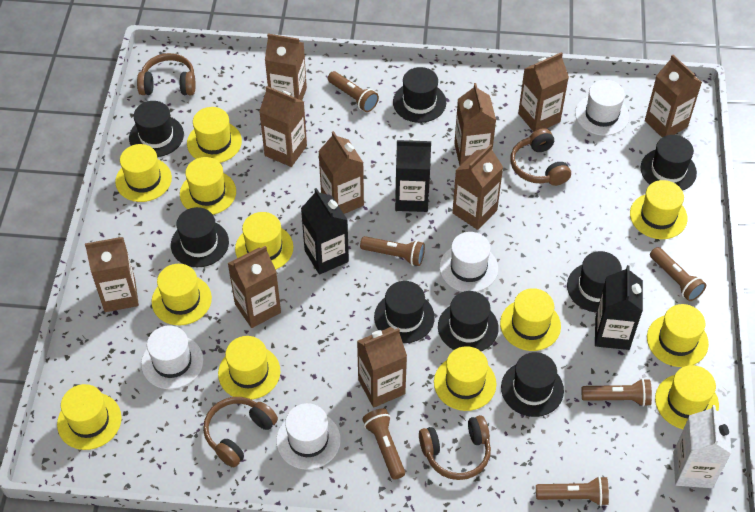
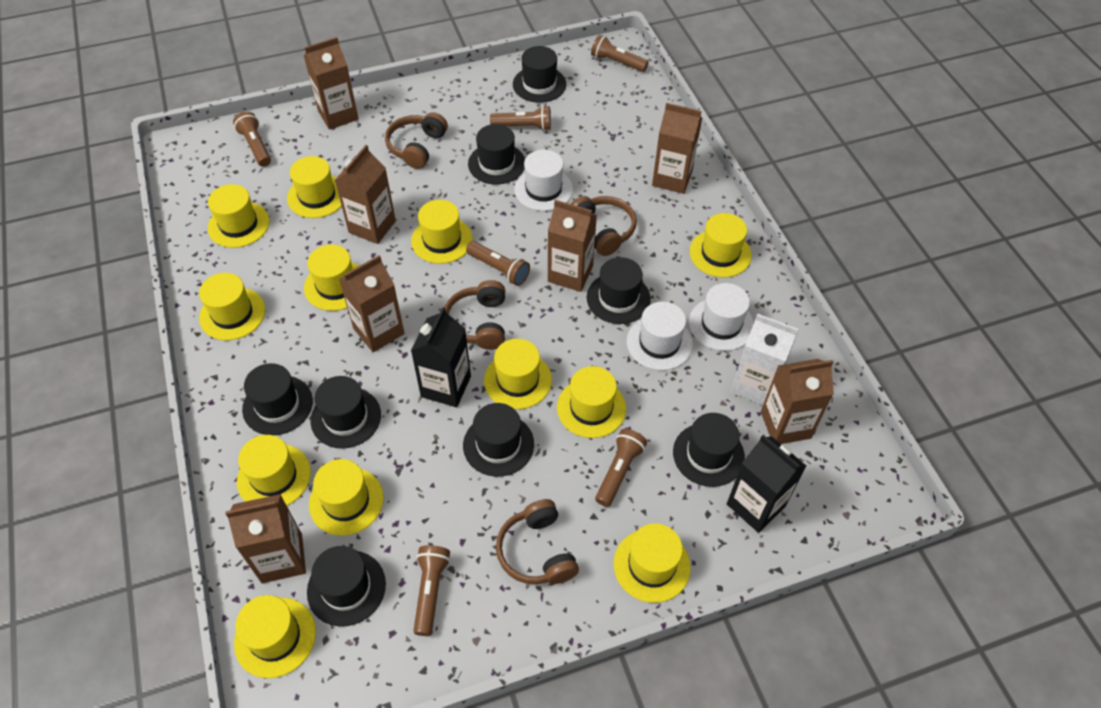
black carton: [301,188,349,275] [395,139,431,212] [595,265,643,350] = 3 -> [411,307,471,407] [727,435,806,533] = 2
brown carton: [85,237,139,312] [227,246,281,328] [259,86,307,167] [265,34,307,100] [318,131,364,214] [357,327,407,408] [452,144,503,230] [454,83,496,166] [518,52,569,132] [645,55,702,137] = 10 -> [225,494,306,583] [304,37,359,130] [334,145,396,244] [339,255,405,352] [548,200,597,292] [652,103,702,194] [761,359,834,444] = 7
white hat: [141,326,204,389] [276,403,341,470] [439,232,498,292] [575,80,629,136] = 4 -> [514,150,573,211] [627,302,693,370] [689,283,754,351] = 3

